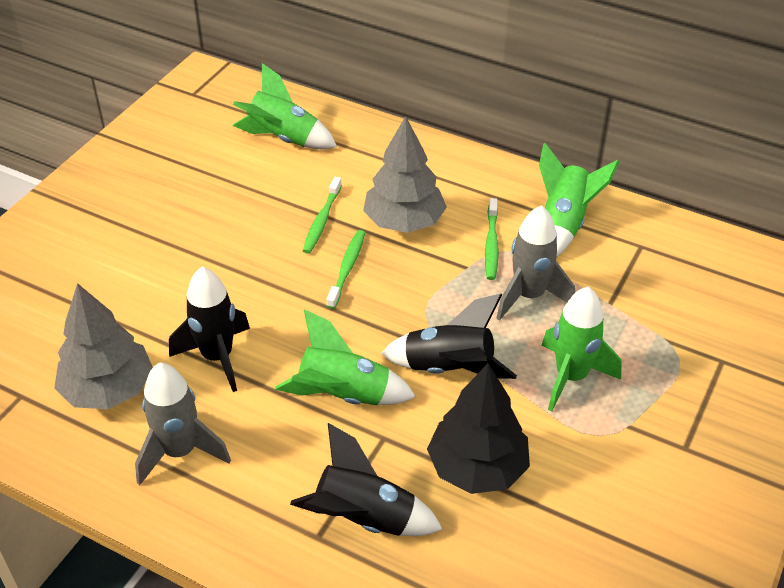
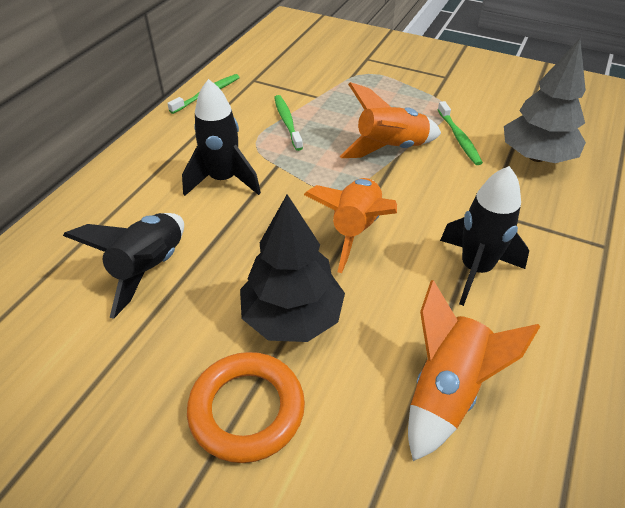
green rocket: [233,63,337,149] [275,309,416,405] [539,143,619,257] [541,287,622,412] = 4 -> none = 0
grey rocket: [135,363,231,485] [496,205,575,321] = 2 -> none = 0
grey tree: [54,283,153,409] [363,116,447,233] = 2 -> [504,39,586,163] = 1
orange ring: none = 0 -> [187,352,305,463] = 1
orange rocket: none = 0 -> [304,178,397,273] [340,82,441,158] [408,280,540,461] = 3

